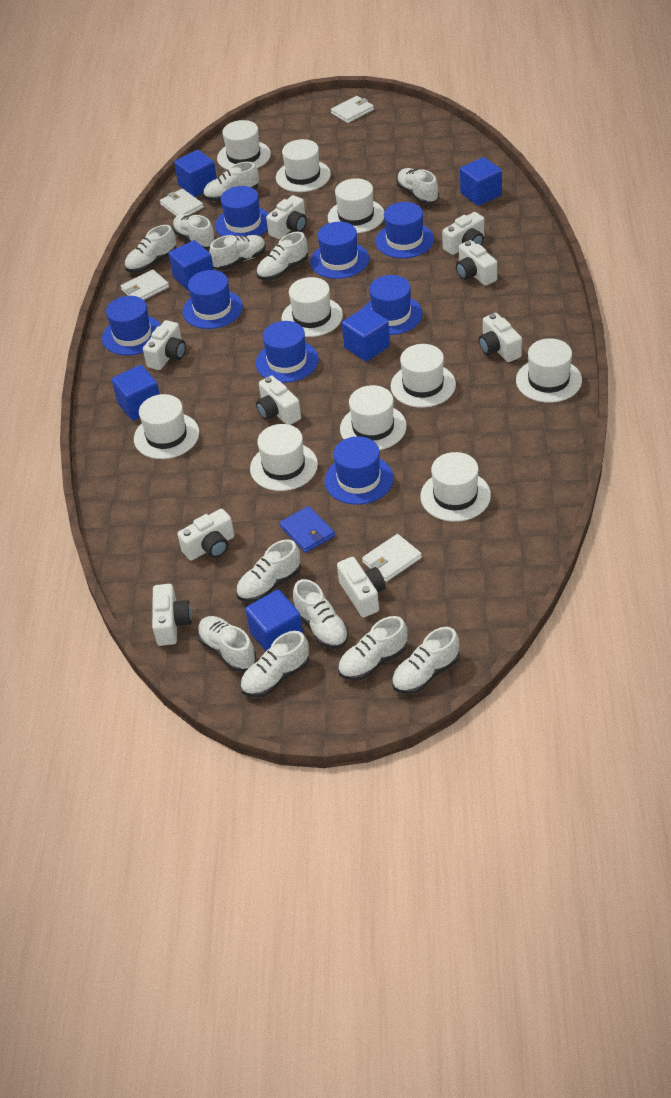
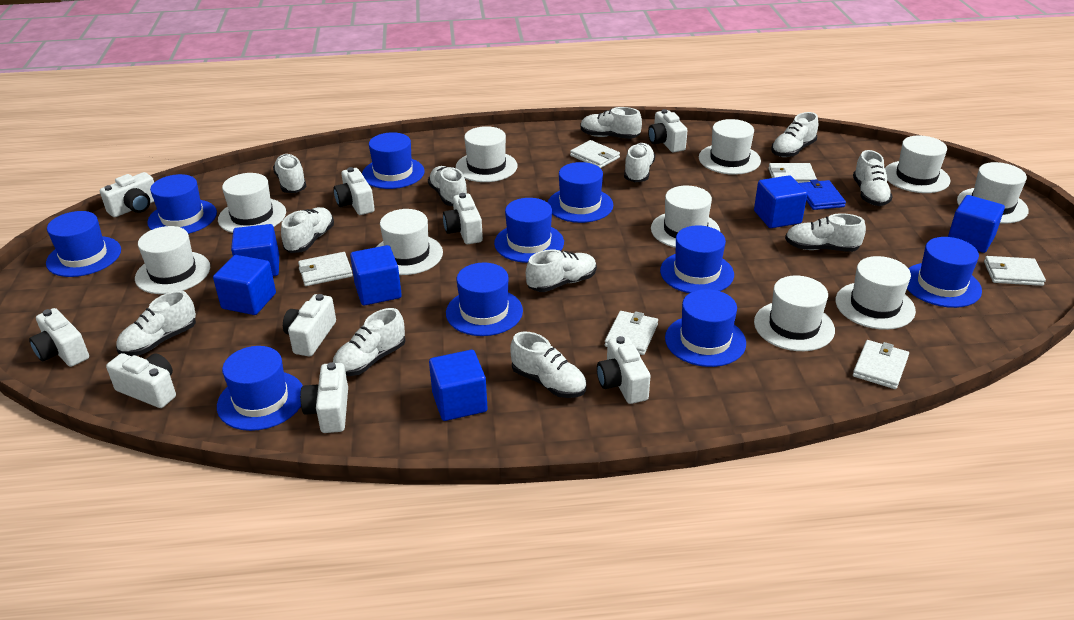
blue hat: [102,296,161,355] [182,270,243,329] [215,186,269,236] [256,321,319,383] [310,222,369,279] [325,436,394,505] [363,275,423,335] [375,202,434,258] = 8 -> [46,211,121,277] [147,174,217,234] [217,346,303,431] [362,132,425,189] [446,263,523,336] [494,198,564,263] [548,162,613,223] [660,225,734,293] [665,289,746,367] [907,237,982,308] = 10
white wallet: [121,269,169,300] [160,189,204,216] [331,96,374,123] [362,534,422,582] = 4 -> [298,252,353,286] [570,140,620,168] [605,311,658,355] [768,163,817,183] [853,340,909,389] [984,256,1046,286] = 6

